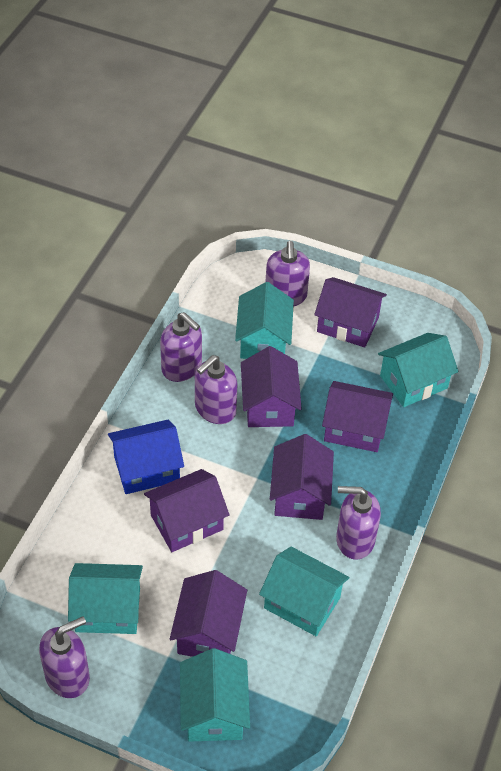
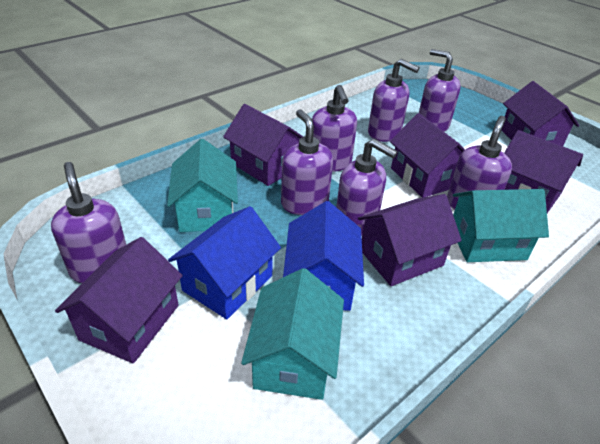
blue house: [108,420,184,494] = 1 -> [168,206,281,319] [283,201,364,311] = 2
purple soap dispenser: [39,616,90,698] [160,312,202,382] [195,355,237,424] [266,241,310,306] [336,486,381,560] = 5 -> [51,162,126,283] [281,109,333,215] [312,85,357,172] [336,139,398,236] [368,59,420,142] [419,49,461,132] [447,116,512,210] = 7
turquoise house: [68,563,143,634] [180,648,250,742] [235,282,294,359] [259,547,349,636] [378,333,458,407] = 5 -> [167,139,238,232] [241,268,344,400] [453,189,549,262] = 3

